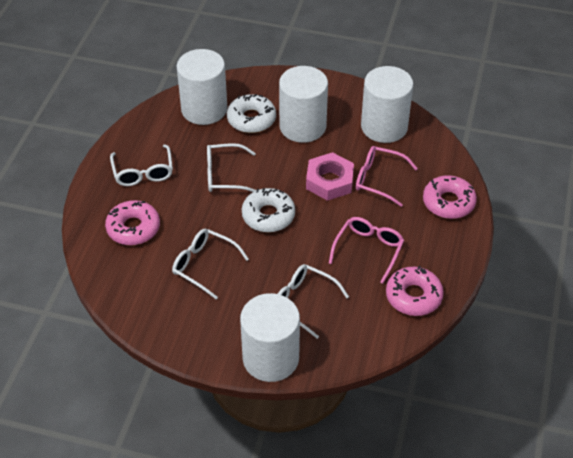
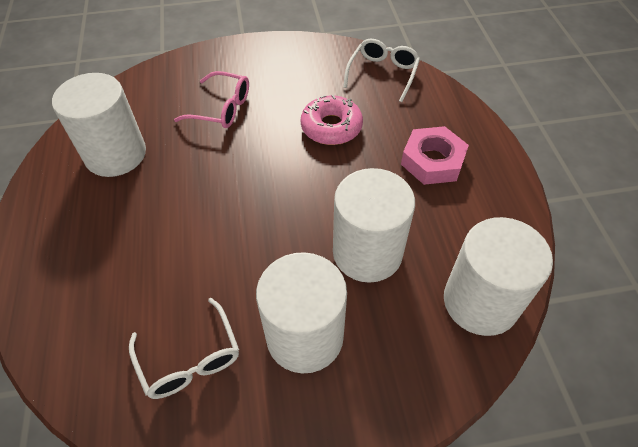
pink donut: [105,200,160,245] [386,266,444,316] [423,175,477,219] = 3 -> [301,95,363,145] = 1
pink glasses: [329,217,404,284] [356,146,418,207] = 2 -> [174,71,249,128] = 1
white donut: [227,94,276,133] [242,188,295,232] = 2 -> none = 0
white glasses: [110,145,173,186] [172,229,249,299] [207,143,257,192] [278,264,349,339] = 4 -> [129,298,239,399] [343,39,420,102] = 2

